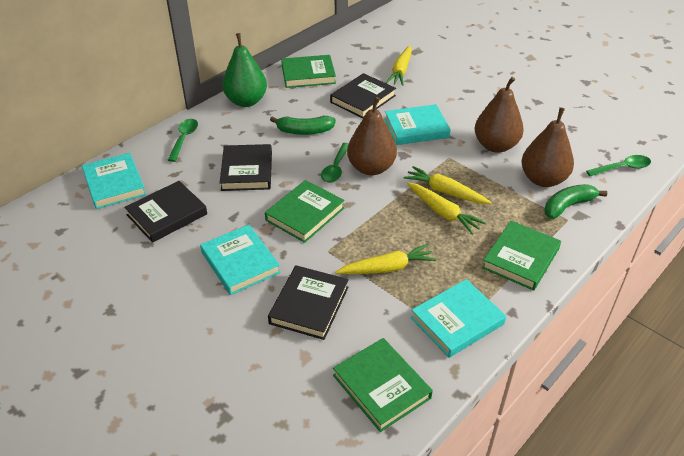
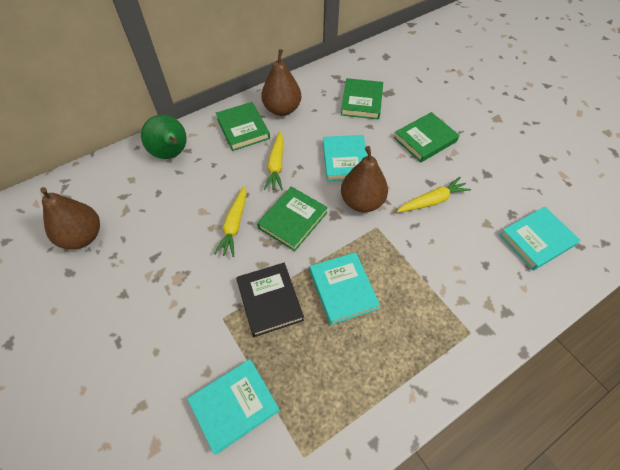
black book: [124,181,207,243] [220,144,272,191] [268,265,349,340] [330,73,396,118] = 4 -> [236,262,304,337] = 1
green banana: [270,116,336,135] [544,184,607,219] = 2 -> none = 0
green spoon: [168,119,198,162] [321,143,349,183] [586,155,651,176] = 3 -> none = 0
yellow carrot: [335,244,437,274] [386,45,412,86] [404,166,492,204] [407,182,486,235] = 4 -> [214,186,247,257] [264,131,283,190] [397,177,471,212] = 3

